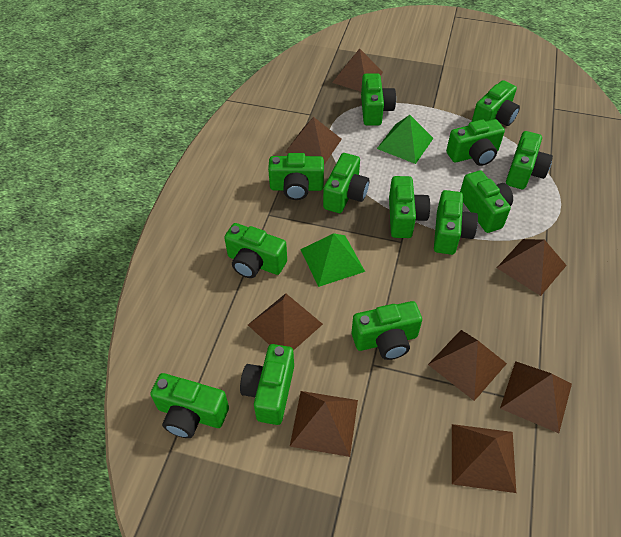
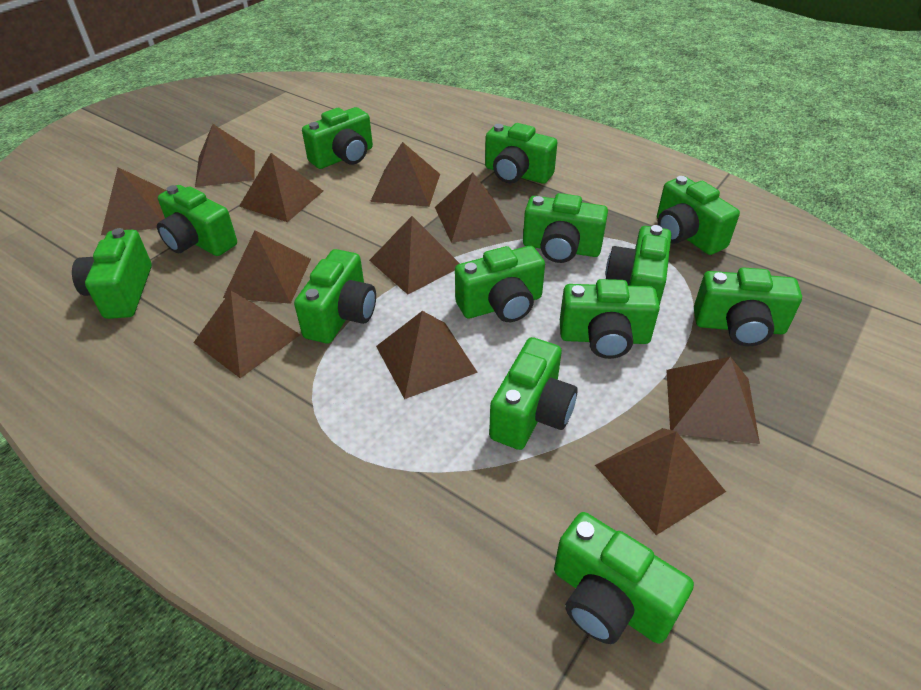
brown pyramid: [248,293,323,351] [285,117,342,165] [290,391,358,457] [332,49,383,92] [428,330,507,401] [452,424,516,493] [497,239,567,296] [500,361,572,433] = 8 -> [101,167,166,235] [193,291,300,378] [195,124,255,187] [223,231,311,304] [239,153,323,222] [369,216,460,295] [370,142,440,207] [376,311,478,399] [435,173,512,243] [595,428,726,535] [666,357,760,444] = 11
green pyramid: [300,233,365,287] [377,115,434,164] = 2 -> none = 0

